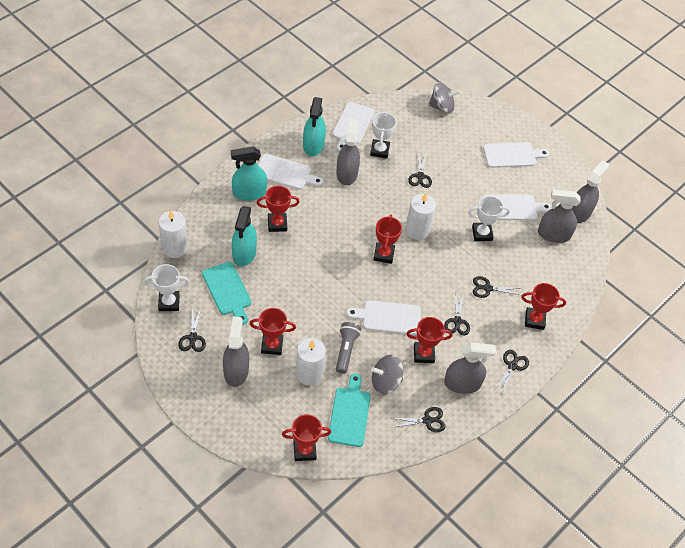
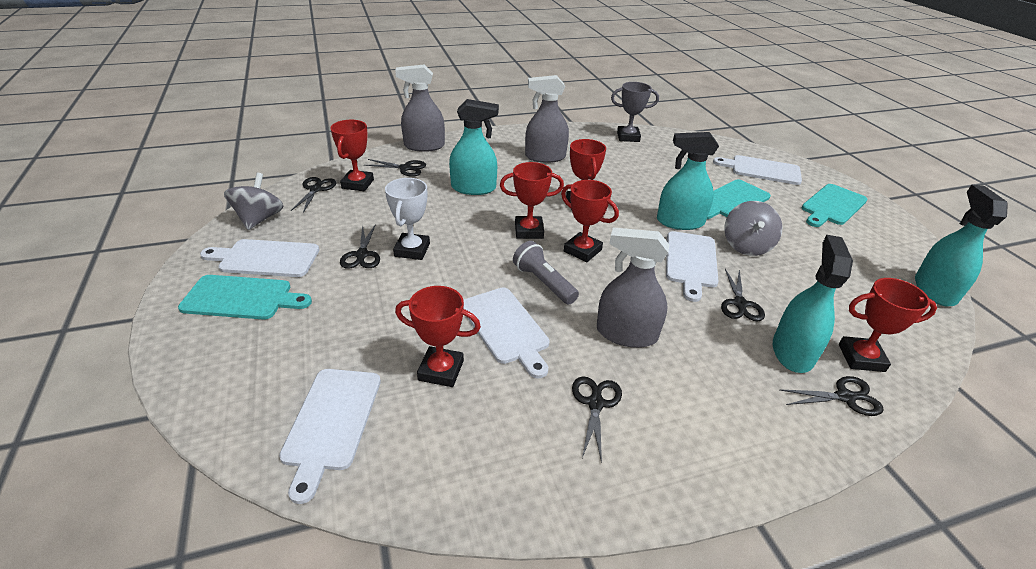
grey spray bottle: [223,316,249,387] [336,118,360,185] [444,342,496,394] [538,189,581,243] [572,160,609,223] = 5 -> [395,65,445,152] [525,75,569,163] [597,227,669,348] = 3
grey trophy: none = 0 -> [611,82,659,142] = 1
turquoise cutting board: [202,262,252,325] [328,373,371,447] = 2 -> [178,275,312,320] [707,179,771,219] [802,184,868,227] = 3
turquoise spray bottle: [231,147,267,201] [232,206,257,267] [303,97,326,156] = 3 -> [449,99,499,195] [657,132,719,230] [773,235,853,373] [915,185,1008,306] = 4
white candle: [158,210,188,258] [296,338,326,385] [405,193,436,240] = 3 -> none = 0
white trophy: [143,264,190,311] [370,111,397,159] [468,196,510,241] = 3 -> [385,178,430,260] = 1

